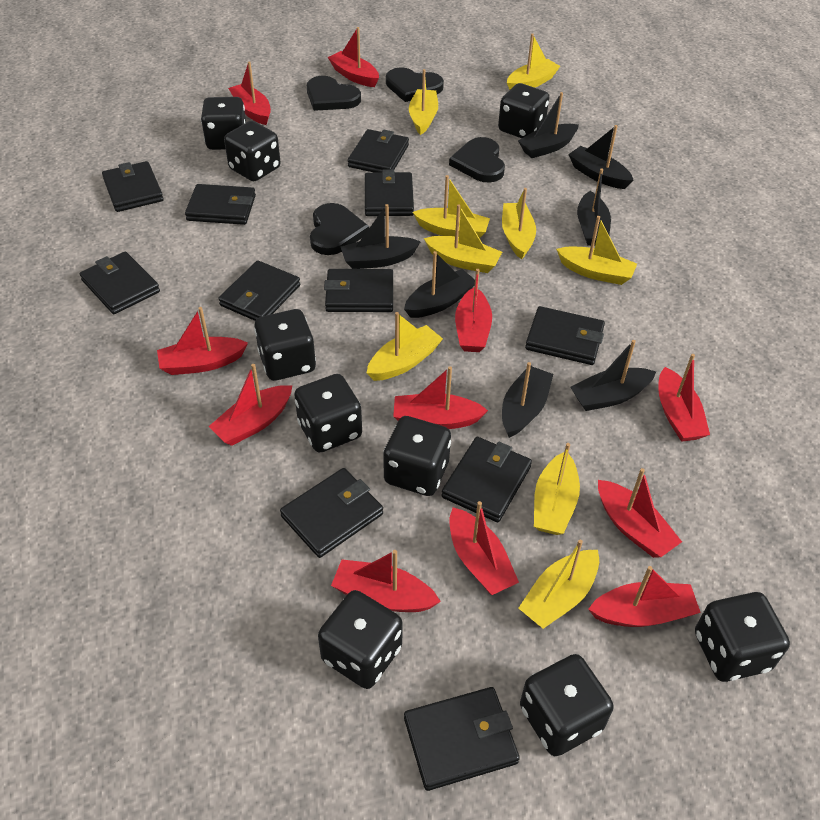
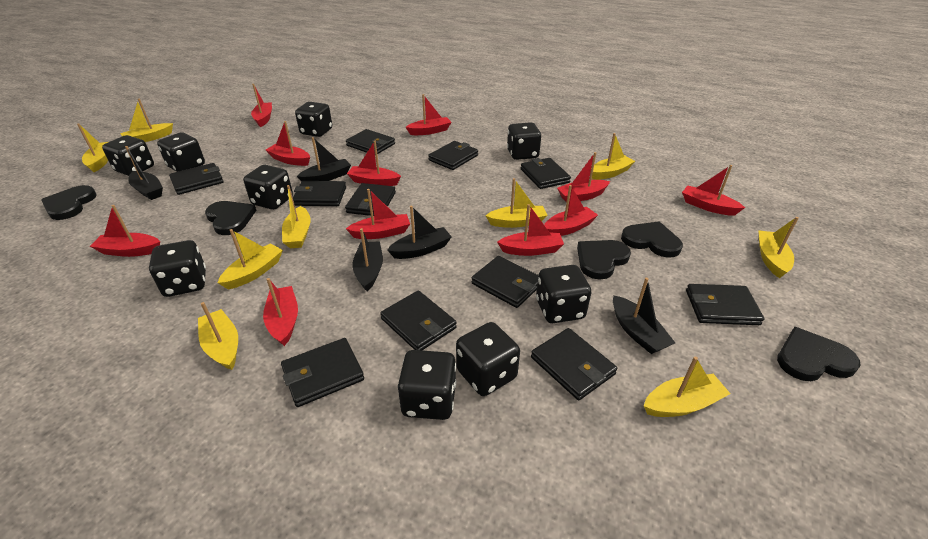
black boat: [341,204,421,269] [404,251,475,318] [502,362,553,438] [518,92,579,158] [568,125,633,189] [570,340,656,411] [577,169,611,246] = 7 -> [125,146,163,200] [297,137,351,181] [352,228,383,291] [387,206,452,259] [613,278,675,354] = 5
black heart: [307,76,361,111] [310,203,369,255] [386,67,444,102] [449,137,505,183] = 4 -> [41,185,97,220] [205,201,257,235] [577,240,631,279] [621,221,683,258] [777,327,861,381] = 5

